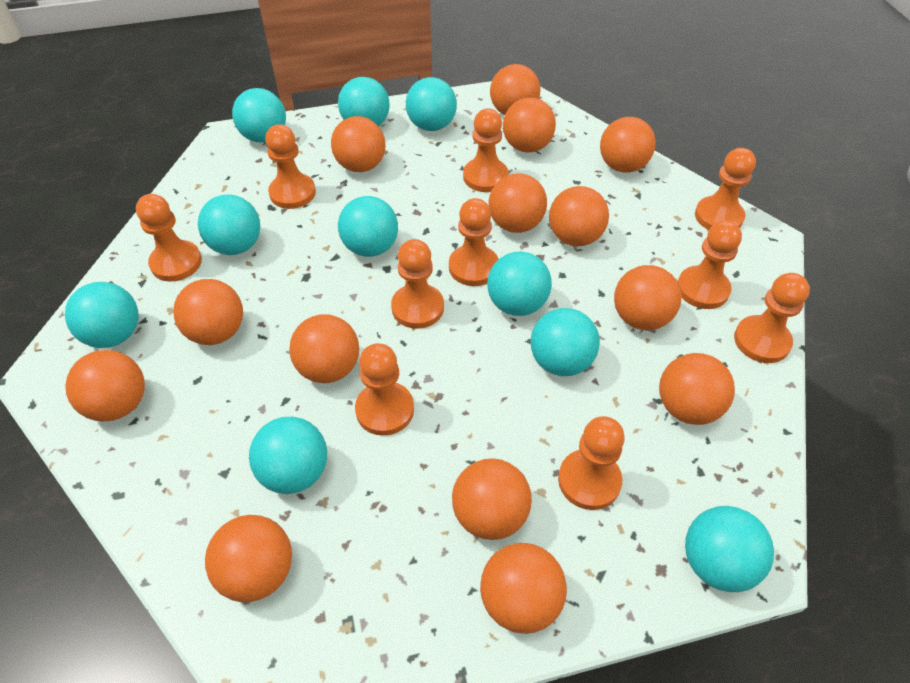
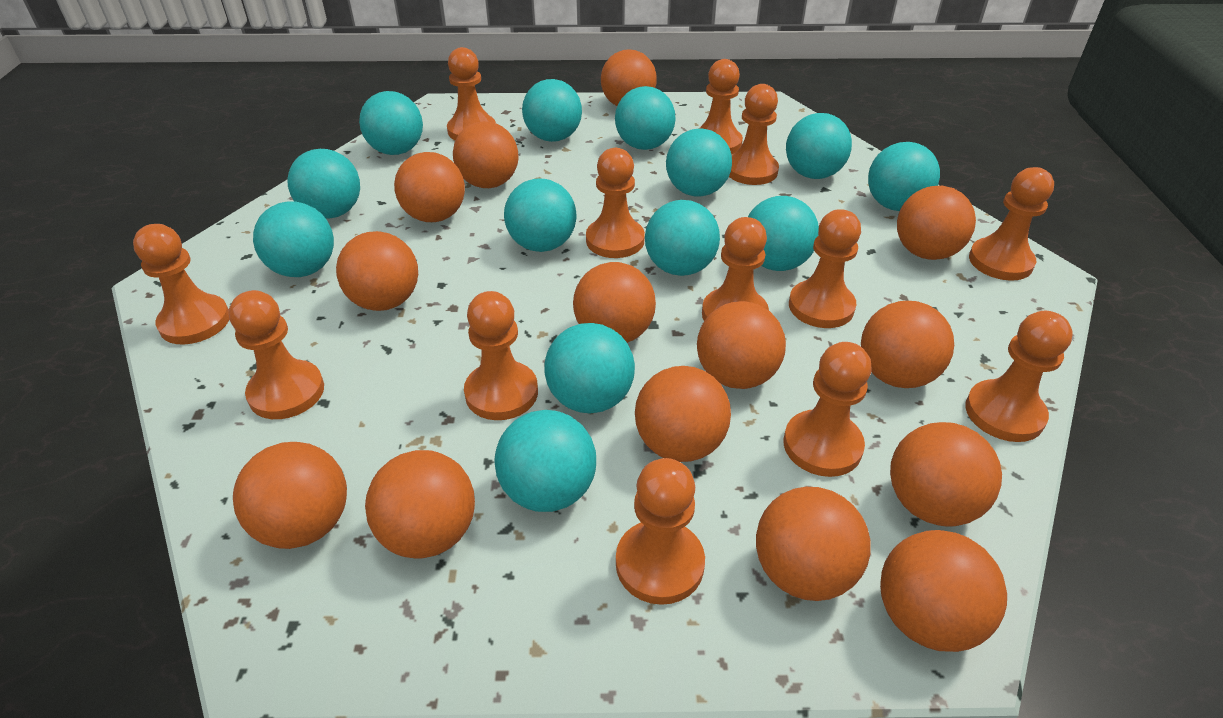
orange pawn: [136,194,202,282] [265,124,316,209] [355,343,414,436] [391,239,444,329] [449,198,499,286] [463,109,508,192] [558,416,625,510] [678,220,742,309] [695,148,756,230] [734,273,810,363] = 10 -> [133,224,229,344] [229,290,324,419] [447,47,496,140] [464,291,538,420] [586,148,645,258] [616,458,705,605] [698,59,743,155] [702,217,769,321] [729,84,779,185] [784,342,872,477] [789,209,861,328] [965,311,1073,442] [969,167,1054,281] = 13
turquoise ball: [65,282,139,348] [198,194,260,255] [232,88,286,143] [249,417,327,494] [338,77,390,126] [338,196,398,257] [406,77,457,131] [487,252,552,316] [531,308,600,376] [685,506,774,592] = 10 -> [253,201,334,277] [287,149,360,219] [359,91,423,155] [494,410,596,512] [504,179,577,252] [522,79,582,142] [544,323,635,413] [615,86,676,150] [645,200,720,276] [666,129,732,197] [748,196,819,271] [786,113,852,179] [868,142,940,211] = 13

